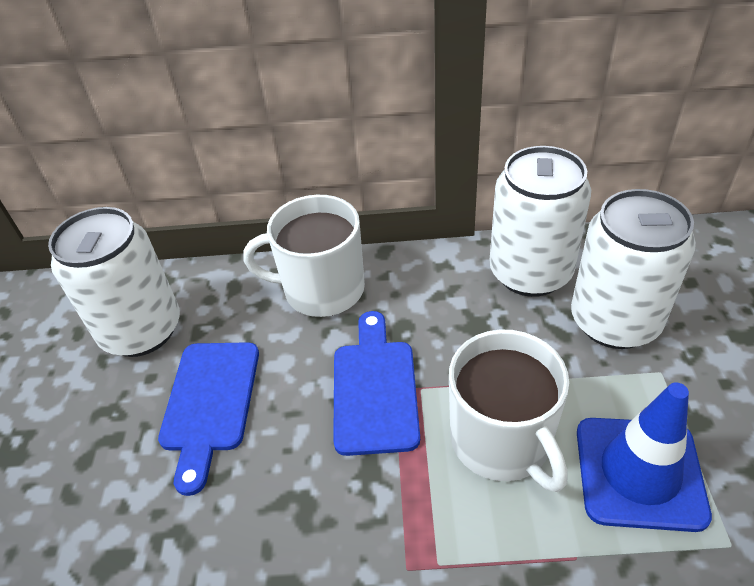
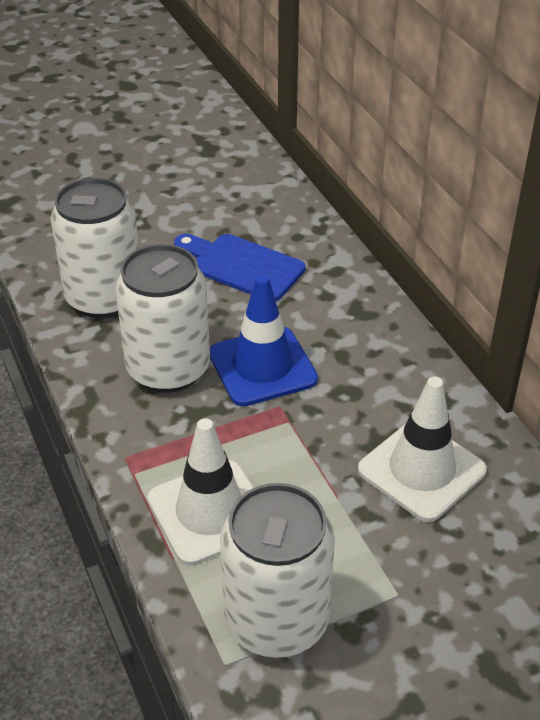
blue cutting board: [158,342,259,496] [333,311,420,456] = 2 -> [174,234,305,301] = 1
white mug: [243,195,365,317] [449,329,569,492] = 2 -> none = 0
white traffic cone: none = 0 -> [147,418,254,566] [358,377,487,522] = 2

